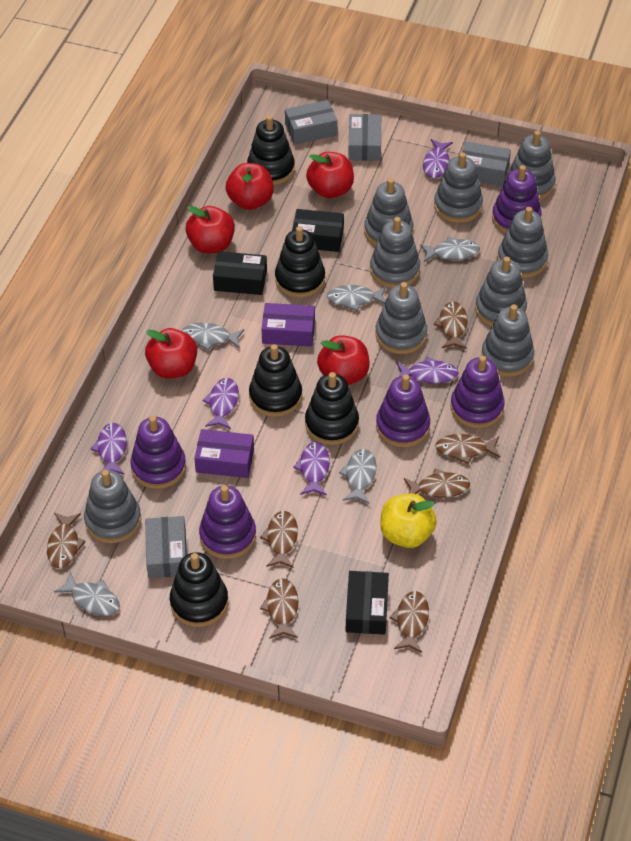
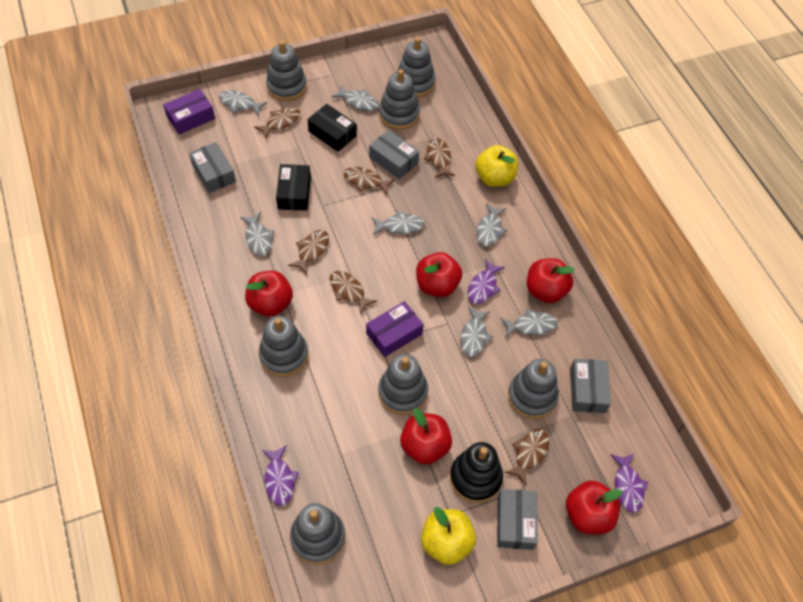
black box: [213,251,267,295] [292,209,344,252] [346,571,389,635] = 3 -> [276,164,311,211] [307,104,357,152] = 2
black stacking toy: [170,552,228,627] [247,115,295,185] [249,344,302,417] [275,226,325,298] [305,372,359,445] = 5 -> [450,442,503,503] = 1
brown fish: [47,513,86,568] [260,511,298,568] [260,578,298,639] [389,591,429,653] [404,469,470,498] [434,301,468,349] [435,434,500,464] = 7 -> [254,107,300,138] [288,230,329,275] [329,271,377,313] [344,167,395,195] [424,138,455,178] [504,429,549,486] = 6
grey fish: [54,572,120,616] [182,322,244,351] [327,285,386,311] [339,449,376,504] [420,237,480,262] = 5 -> [219,90,267,116] [240,212,274,256] [332,85,379,111] [372,210,425,235] [460,307,493,357] [477,204,507,246] [501,308,558,338] = 7
grey stacking toy: [84,470,141,543] [364,178,413,246] [370,217,420,288] [375,282,427,354] [434,152,483,223] [475,257,527,326] [481,304,534,377] [497,207,548,278] [508,131,556,200] = 9 -> [259,316,308,377] [266,41,307,101] [290,503,345,565] [378,354,428,415] [379,69,420,130] [397,37,436,97] [508,359,559,419] = 7
purple fish: [91,423,127,475] [202,378,239,429] [293,442,330,496] [396,357,459,384] [423,139,453,178] = 5 -> [262,445,299,506] [468,259,505,304] [610,453,648,513] = 3
purple stacking toy: [130,416,186,489] [199,485,256,559] [376,374,430,447] [451,355,505,428] [492,165,542,234] = 5 -> none = 0
yellow apple: [380,493,437,548] = 1 -> [421,507,476,565] [476,145,518,187] = 2

